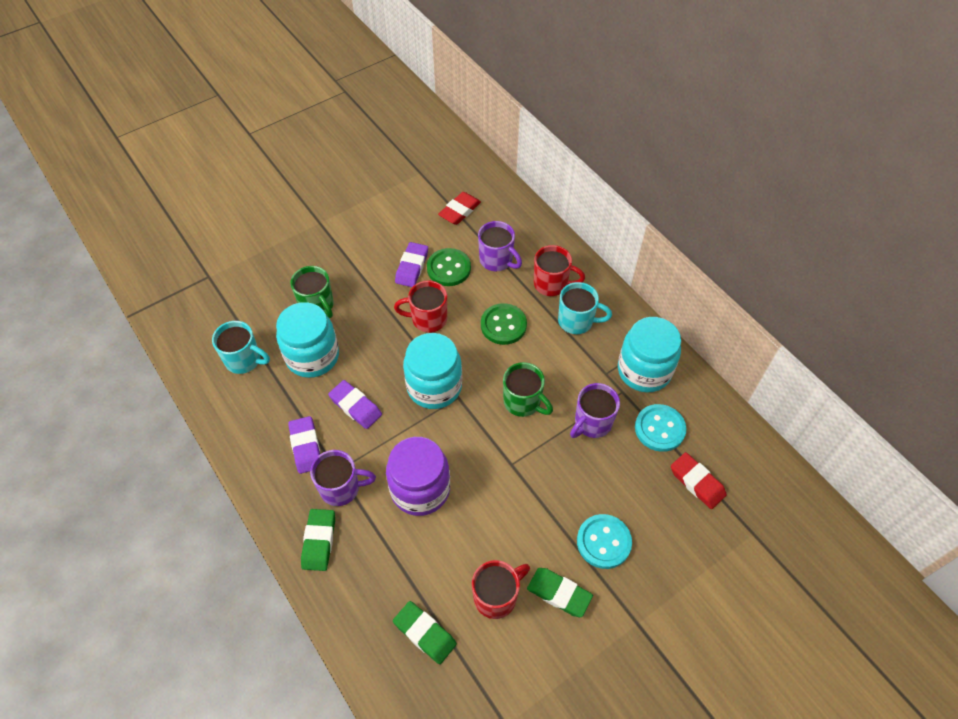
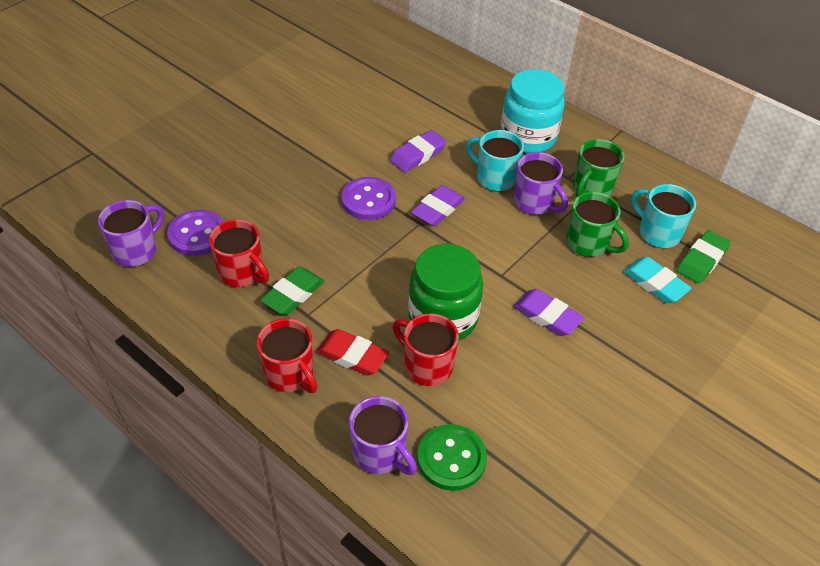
green button: [427,248,471,286] [481,303,527,345] = 2 -> [417,424,487,491] = 1
green eraser: [301,509,335,571] [393,601,457,664] [527,568,593,617] = 3 -> [260,267,324,315] [677,230,731,284] = 2
green jar: none = 0 -> [408,244,483,341] = 1
purple button: none = 0 -> [167,210,224,256] [341,177,396,220] = 2
purple jar: [386,437,450,516] = 1 -> none = 0
red eraser: [438,192,481,225] [671,452,727,509] = 2 -> [316,329,389,376] = 1
turquoise button: [577,514,632,569] [635,404,686,452] = 2 -> none = 0
turquoise eraser: none = 0 -> [623,257,691,303] = 1
turquoise jar: [276,302,339,378] [403,333,462,409] [618,317,681,393] = 3 -> [500,69,565,153] = 1

